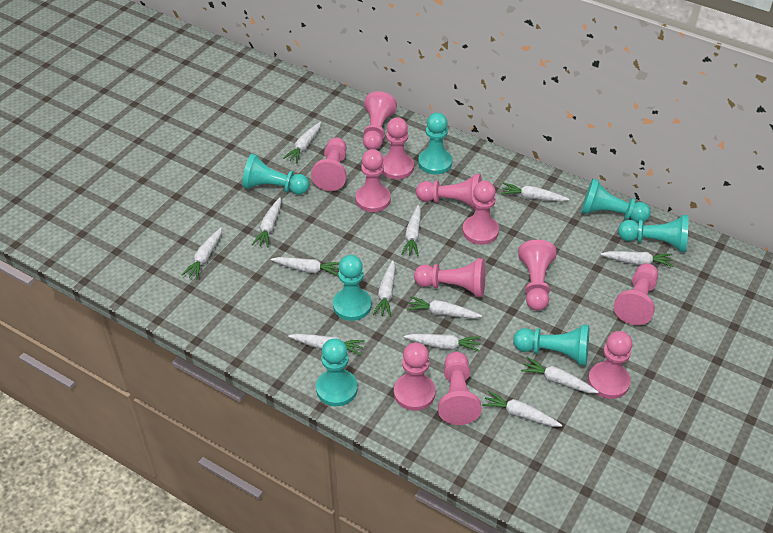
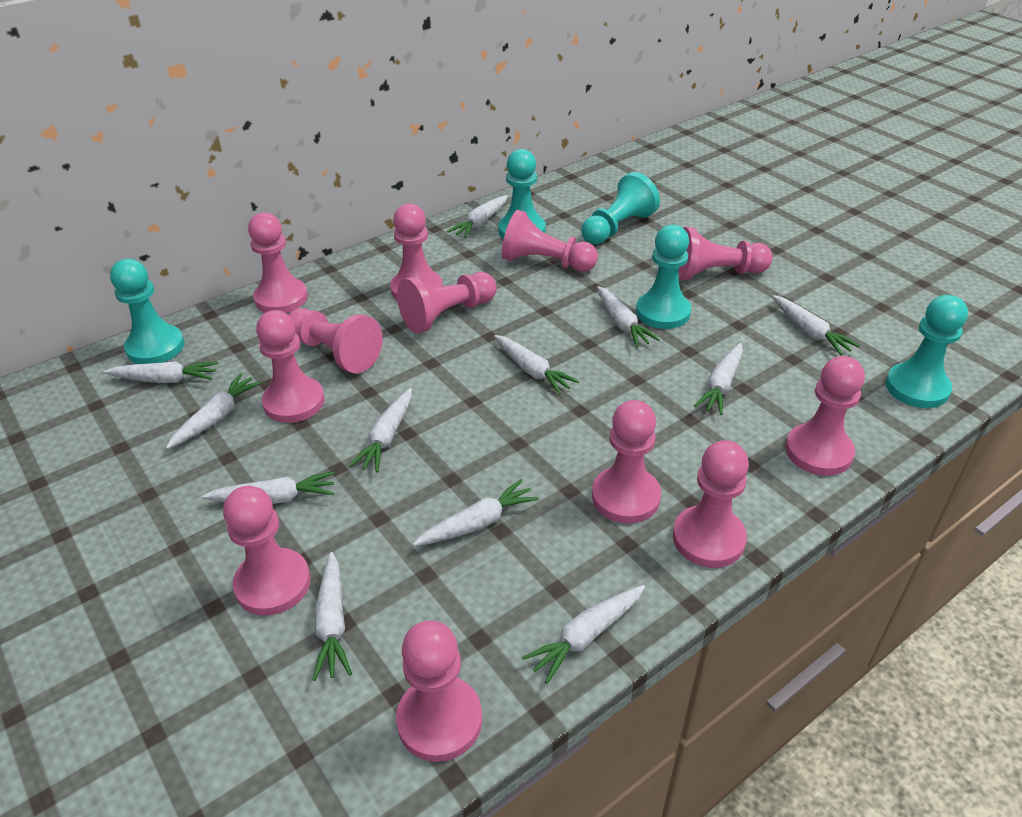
turquoise pawn: [242,154,309,194] [316,338,358,406] [333,255,372,321] [418,113,452,175] [513,324,589,366] [581,179,651,223] [618,215,689,252] = 7 -> [110,259,184,364] [498,149,546,239] [582,172,660,245] [636,225,691,329] [886,295,968,408] = 5
white carrot: [182,228,222,280] [252,197,281,248] [271,257,339,276] [283,122,321,163] [288,334,365,355] [373,260,395,317] [401,205,421,256] [404,334,481,352] [407,296,482,319] [482,390,562,427] [501,183,569,202] [521,357,599,393] [600,251,673,267] = 13 -> [103,361,218,383] [166,374,262,449] [202,471,334,504] [312,552,352,681] [349,388,412,473] [413,479,538,546] [447,195,508,238] [494,335,579,395] [522,585,645,684] [597,286,660,347] [694,343,743,415] [772,295,860,355] = 12

